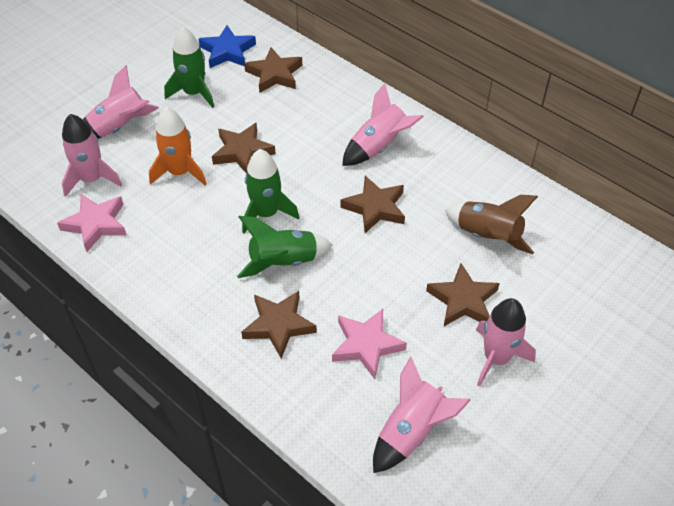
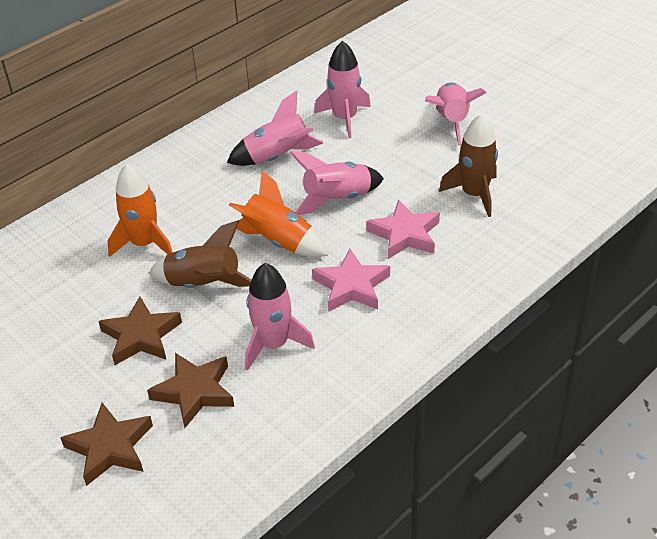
blue star: [198,25,256,68] = 1 -> none = 0
brown rocket: [445,195,538,255] = 1 -> [149,220,251,288] [439,114,498,217] = 2
brown star: [212,123,276,174] [241,291,317,359] [244,47,302,93] [341,176,405,233] [426,263,500,326] = 5 -> [60,403,153,486] [98,297,182,365] [147,353,234,428] = 3
green rocket: [164,27,214,108] [237,216,333,278] [242,149,299,233] = 3 -> none = 0
orange rocket: [149,107,207,185] = 1 -> [108,164,173,257] [229,171,328,257] = 2

